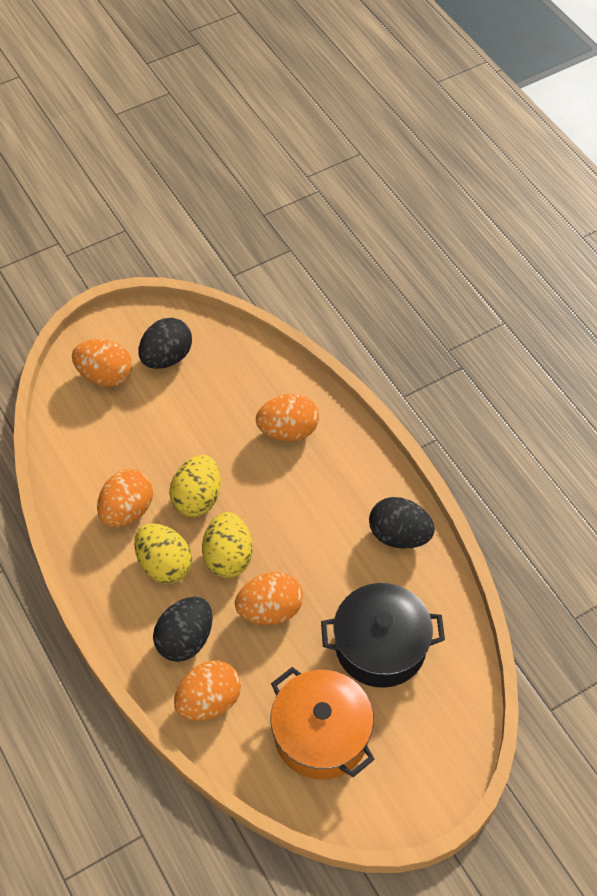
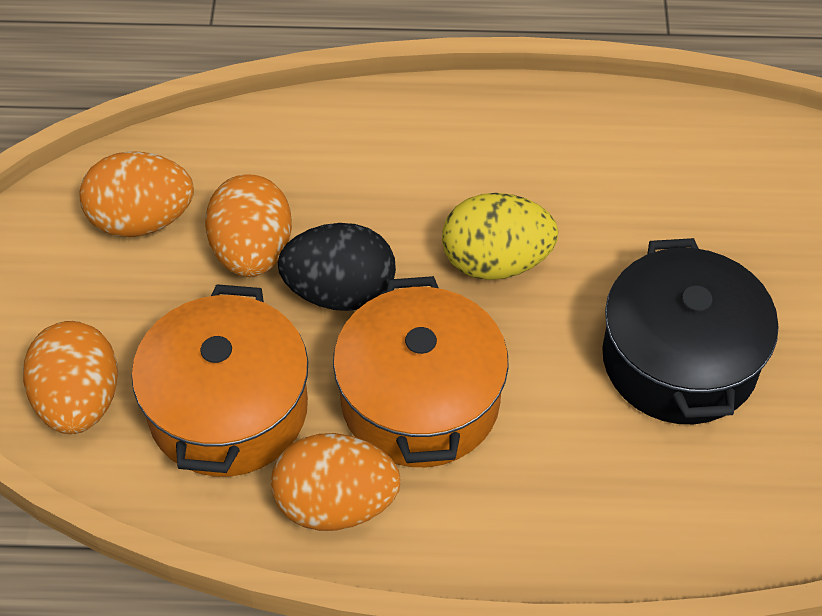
black egg: [139,318,192,369] [153,597,213,662] [369,497,435,549] = 3 -> [277,223,396,311] = 1
orange egg: [72,339,133,387] [97,469,153,527] [174,660,241,721] [235,572,303,625] [256,394,319,441] = 5 -> [23,321,118,434] [79,151,194,237] [205,174,292,277] [271,433,401,531] = 4
orange pot: [271,667,375,779] = 1 -> [132,284,308,477] [333,276,509,467] = 2
yellow egg: [134,523,192,584] [169,455,221,517] [202,512,252,578] = 3 -> [442,193,559,280] = 1

